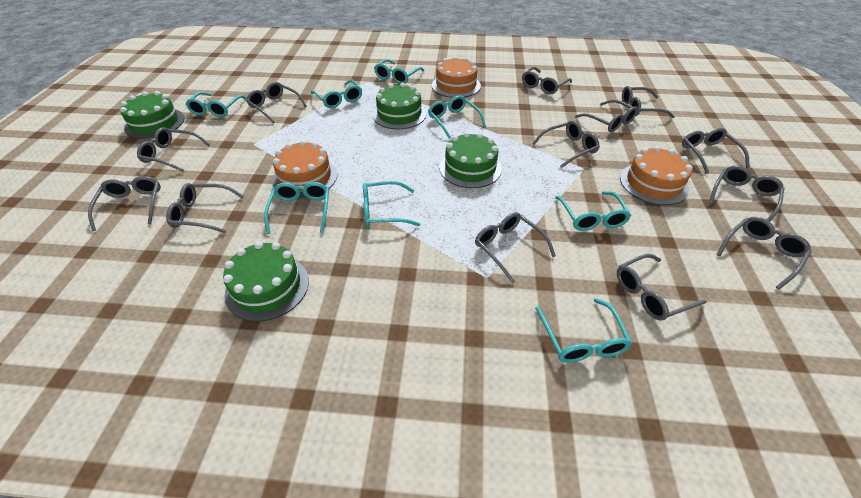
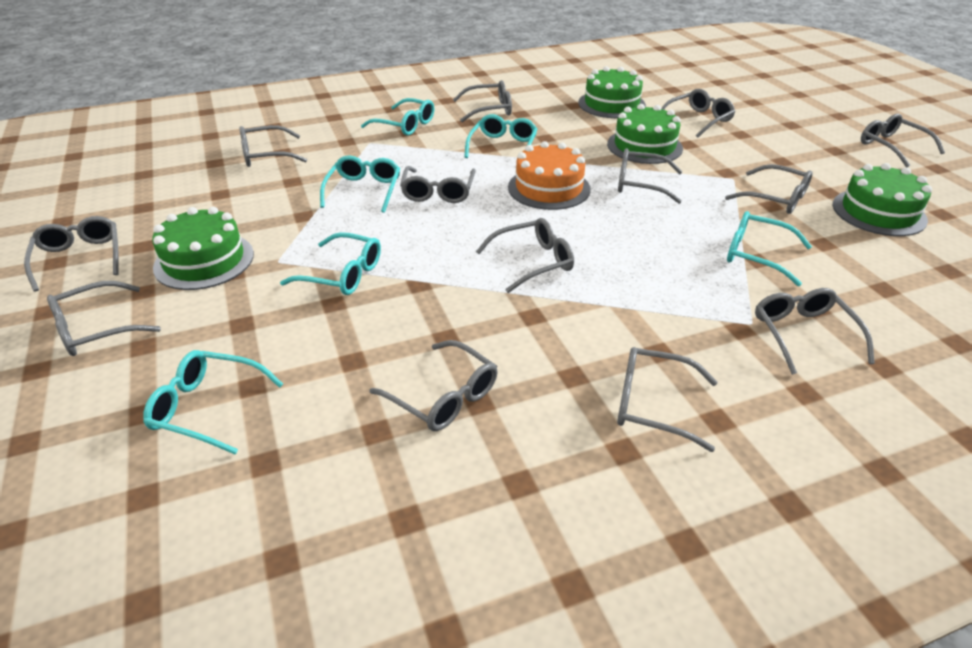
orange cake: [272,140,337,198] [432,56,481,98] [620,146,693,205] = 3 -> [508,141,591,210] = 1
turquoise glasses: [185,92,246,117] [264,182,329,234] [311,80,362,108] [363,181,420,227] [374,59,424,84] [428,95,486,139] [535,298,632,363] [555,191,631,231] = 8 -> [143,350,283,455] [280,232,381,295] [320,155,400,213] [361,98,434,135] [464,114,538,158] [727,211,812,286] = 6

